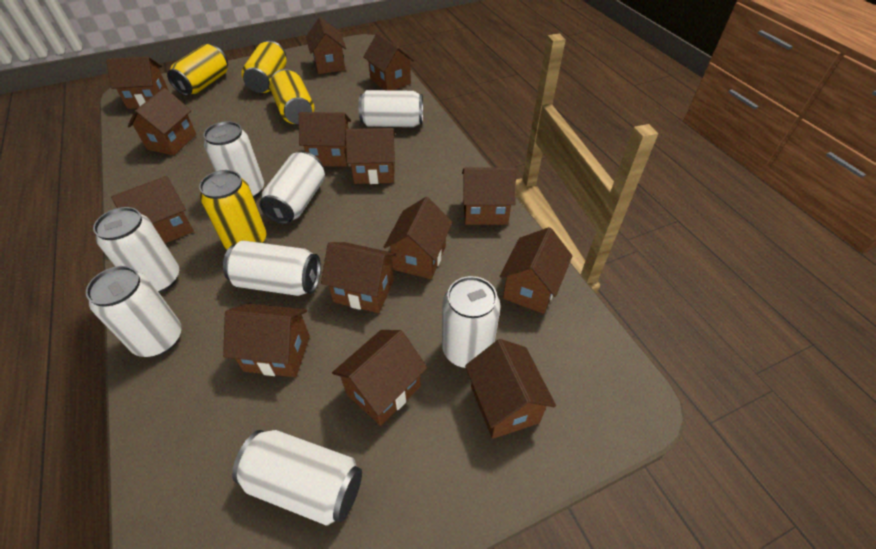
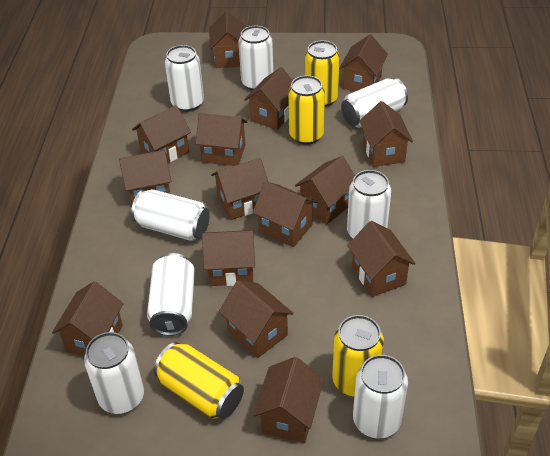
brown house: [106,57,169,109] [111,176,194,244] [128,88,197,155] [223,304,310,377] [299,112,351,167] [306,17,346,74] [321,242,396,313] [332,330,428,426] [345,128,396,184] [363,33,414,90] [384,197,452,279] [462,168,516,225] [465,339,556,439] [500,227,572,314] = 14 -> [52,281,124,356] [119,150,171,204] [132,105,191,163] [195,113,247,166] [202,230,255,286] [209,11,246,68] [211,158,268,220] [219,280,294,358] [244,67,293,130] [253,181,318,247] [253,357,324,443] [295,156,355,225] [339,34,388,91] [347,221,416,297] [359,101,413,167] = 15

